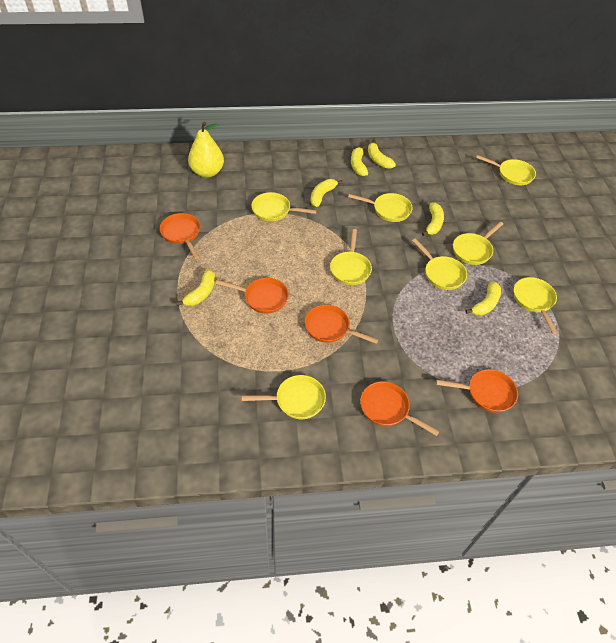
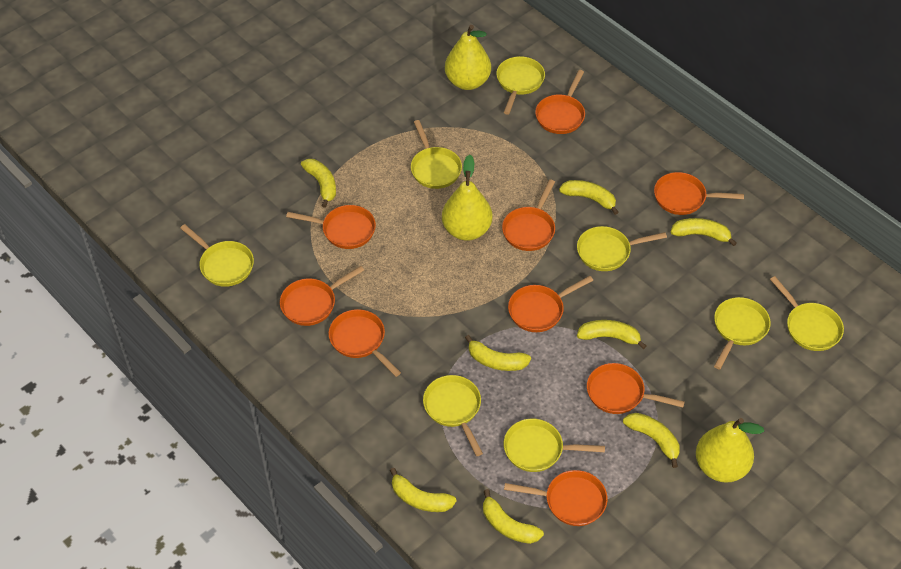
orange pan: [160,213,200,259] [216,278,289,314] [305,305,378,344] [360,381,440,436] [436,369,518,413] = 5 -> [280,266,364,326] [286,205,376,249] [329,309,401,377] [502,179,555,251] [504,470,608,526] [508,276,593,332] [535,70,585,134] [587,363,685,414] [654,172,744,215] = 9
yellow banana: [176,269,215,306] [310,179,343,207] [351,146,368,176] [368,140,396,169] [422,202,444,236] [465,281,501,316] = 6 -> [301,159,336,208] [390,468,457,512] [465,335,531,371] [483,489,544,544] [559,180,619,215] [577,320,646,349] [623,413,680,468] [671,218,737,246] = 8
yellow pear: [188,122,224,178] = 1 -> [442,154,493,241] [445,25,491,90] [696,418,764,483] = 3

